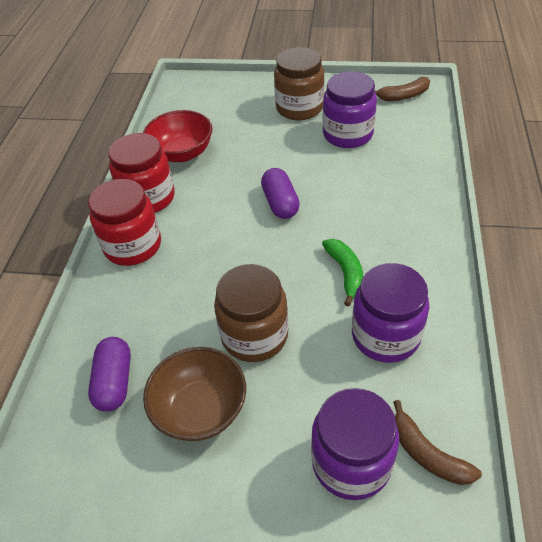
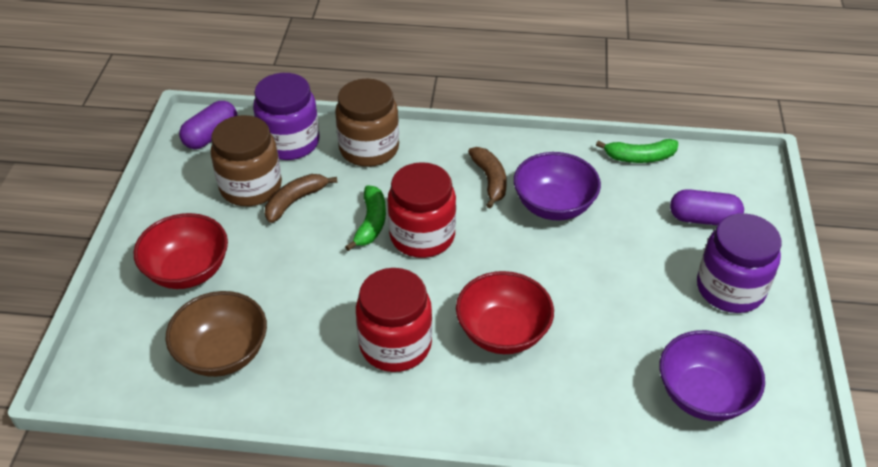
green banana: [322,239,364,306] = 1 -> [345,186,386,251] [596,139,678,163] = 2
purple bowl: none = 0 -> [514,152,601,221] [659,330,765,421] = 2
purple jar: [311,388,399,500] [322,71,377,148] [352,263,429,363] = 3 -> [253,73,320,160] [697,213,781,313] = 2
red bowl: [143,110,212,162] = 1 -> [134,213,228,289] [456,271,554,354] = 2

